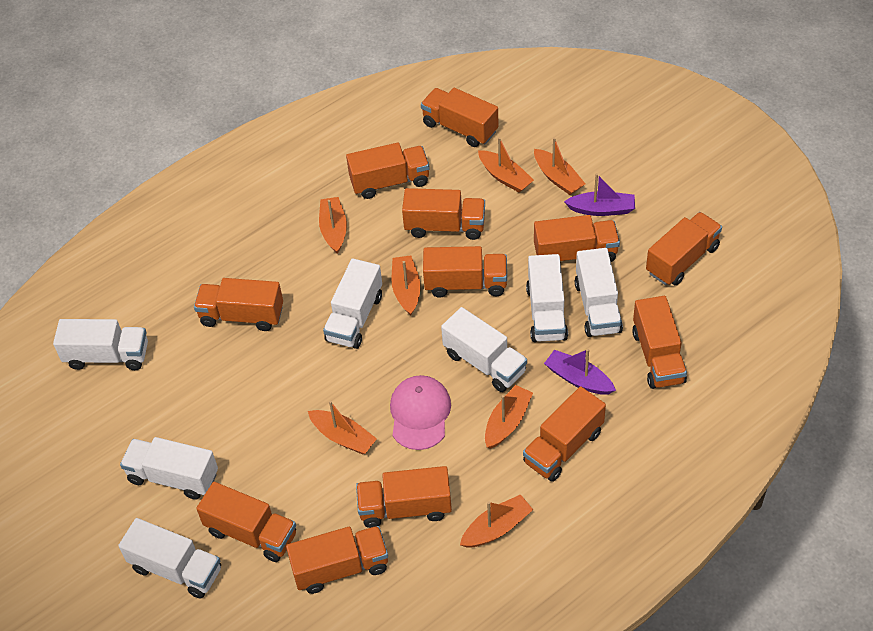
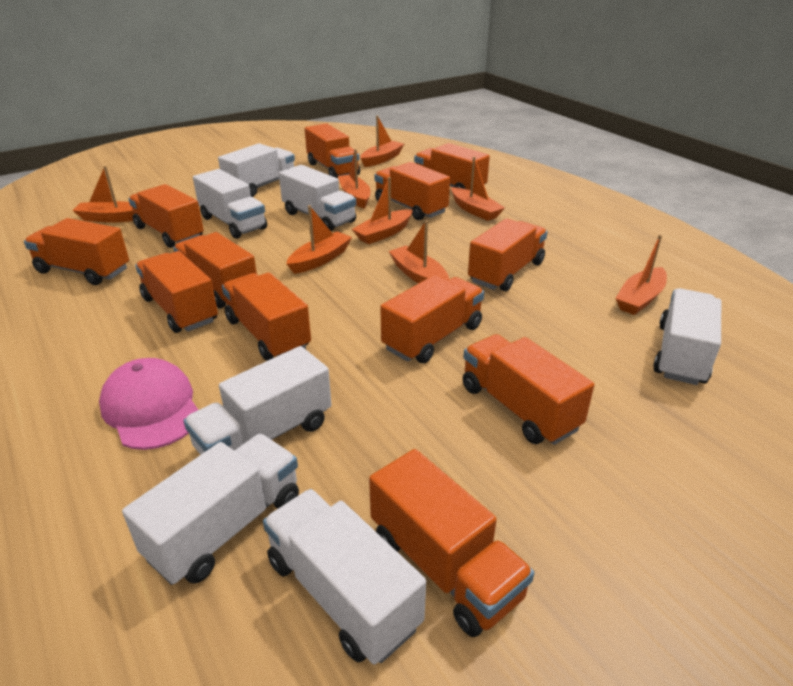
orange boat: [308,401,377,454] [319,197,347,254] [392,255,421,315] [460,494,533,548] [478,137,534,193] [485,385,533,449] [534,138,585,195] = 7 -> [72,166,134,223] [286,205,352,274] [338,149,370,209] [352,177,413,244] [360,115,404,167] [389,220,449,284] [451,157,505,221] [615,234,667,315] = 8
purple boat: [544,349,616,395] [564,173,635,216] = 2 -> none = 0

